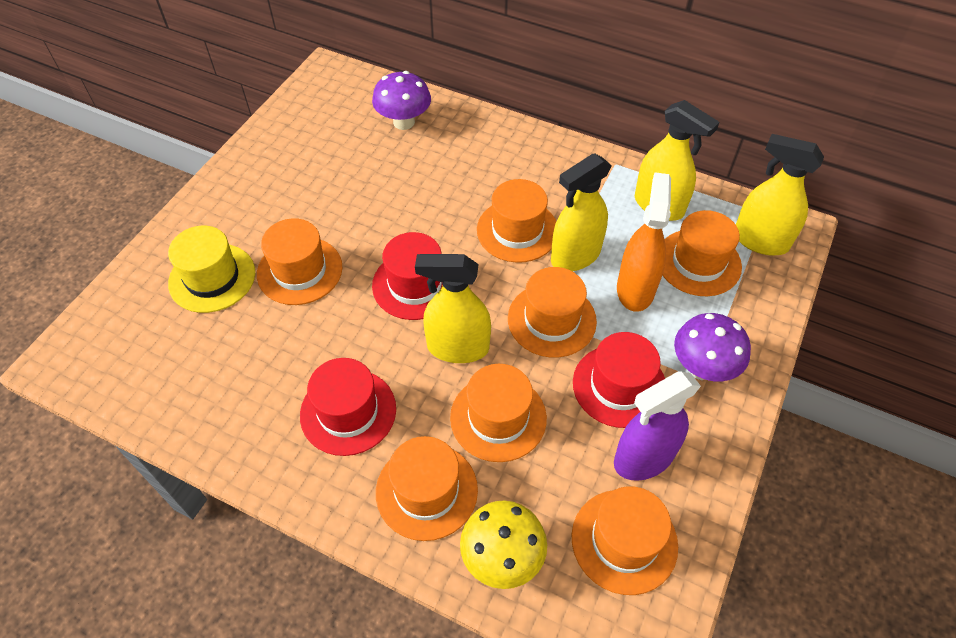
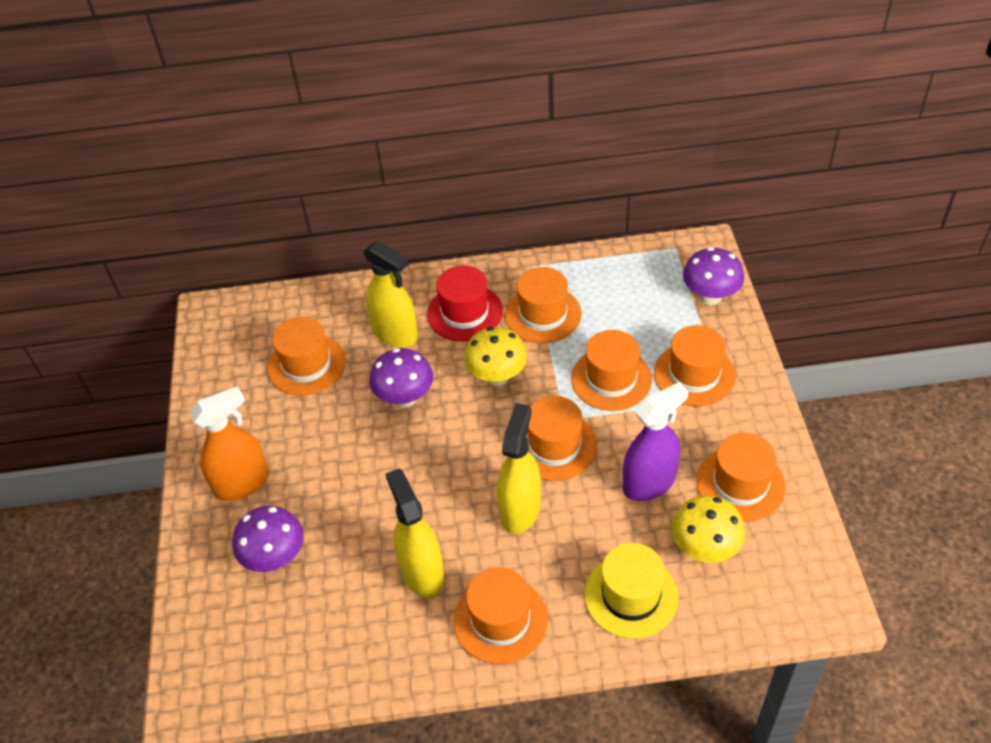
purple mushroom: [372,71,431,130] [674,313,751,381] = 2 -> [232,506,304,572] [369,348,433,408] [683,247,744,305] = 3
red hat: [300,358,396,456] [372,232,443,320] [573,332,665,428] = 3 -> [427,266,503,341] = 1
yellow mushroom: [460,500,547,589] = 1 -> [464,327,527,386] [672,495,745,563] = 2
yellow spray bottle: [415,254,491,363] [551,153,612,271] [635,100,719,221] [736,134,824,256] = 4 -> [364,241,418,347] [386,469,444,597] [497,403,541,534] = 3

